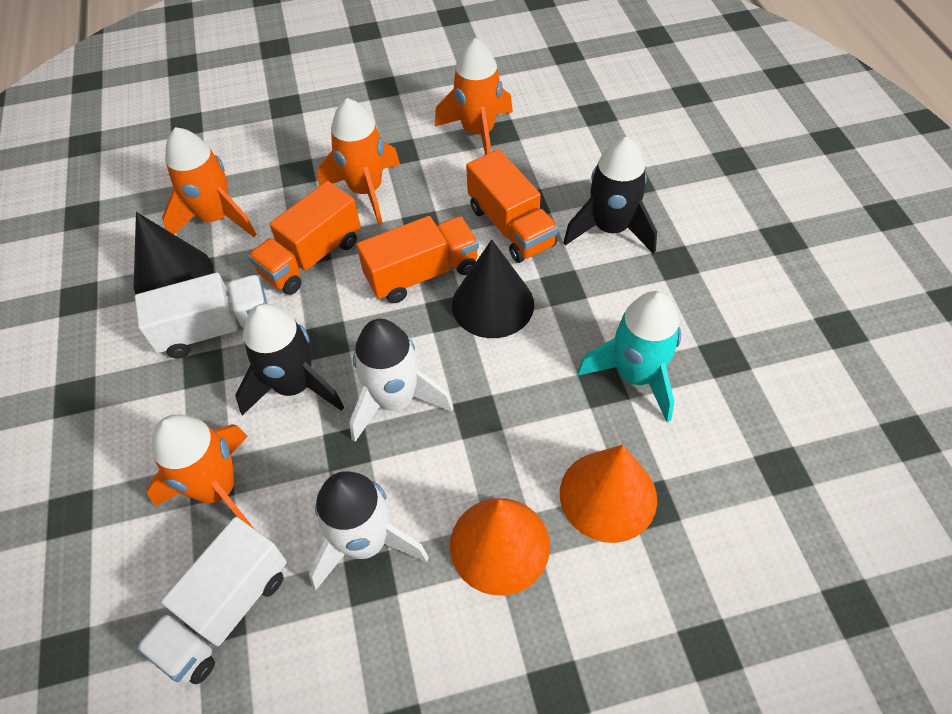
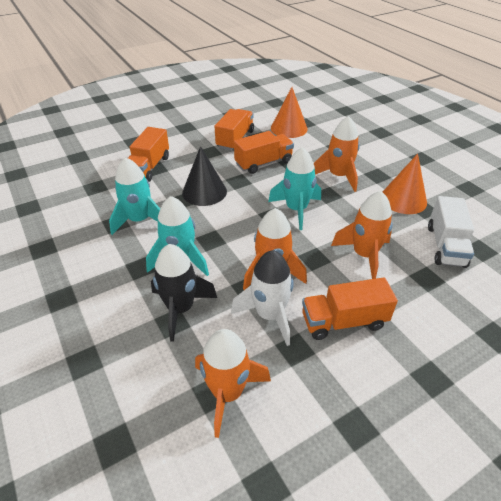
black cone: [134,212,213,295] [452,239,534,338] = 2 -> [182,146,227,206] = 1
black rocket: [235,304,344,415] [563,136,657,254] = 2 -> [151,244,217,342] = 1
orange truck: [248,181,361,295] [356,216,479,303] [466,149,558,263] = 3 -> [128,127,169,182] [215,109,254,150] [234,131,294,174] [302,277,398,340] = 4
turquoise rocket: [578,291,681,422] = 1 -> [109,157,161,235] [146,196,209,276] [268,147,321,230] = 3
white rocket: [309,471,429,591] [349,319,453,442] = 2 -> [231,250,294,346] = 1
white truck: [135,273,268,359] [136,517,287,684] = 2 -> [428,196,474,268] = 1

